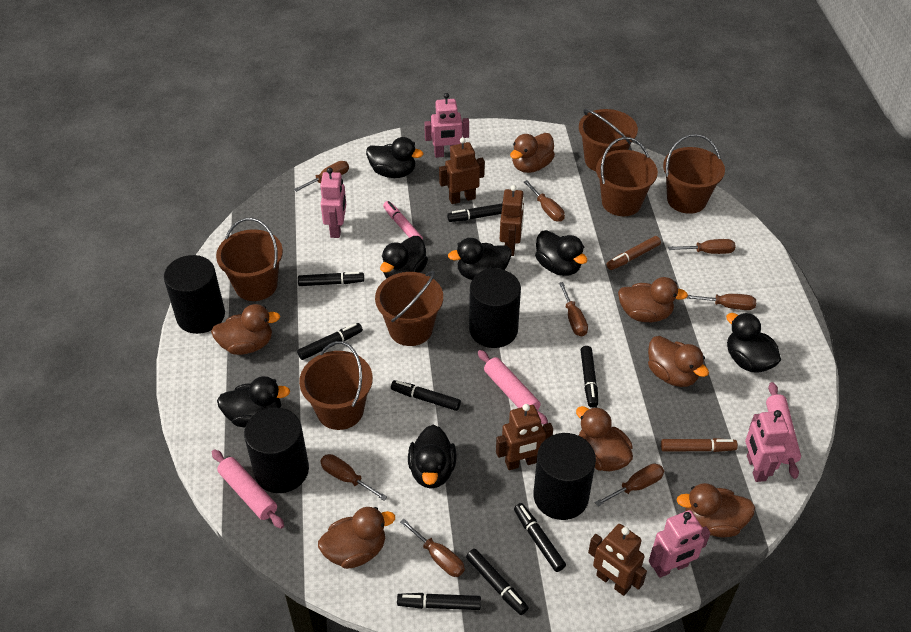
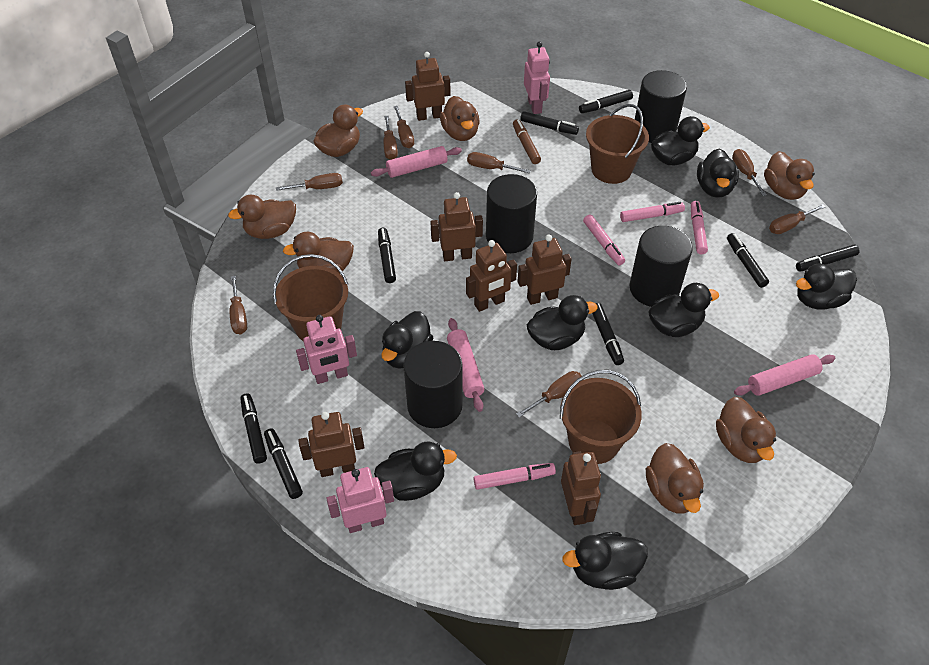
black duck: [217,376,290,428] [366,137,423,178] [380,236,428,278] [408,425,457,489] [448,238,511,280] [535,230,587,276] [726,313,781,373] = 7 -> [374,442,457,501] [381,311,433,369] [527,295,598,350] [562,532,648,590] [648,283,719,337] [651,116,710,165] [697,149,739,198] [796,264,857,309] = 8
brown bucket: [216,218,283,301] [299,341,373,430] [375,271,443,346] [579,109,638,171] [596,137,658,216] [663,134,725,214] = 6 -> [273,254,348,341] [560,370,642,464] [586,104,649,184] = 3
brown marker: [607,236,661,270] [661,438,738,452] = 2 -> [513,119,541,164] = 1
brown robot: [439,138,485,204] [496,404,553,470] [500,185,524,256] [588,524,647,596] = 4 -> [298,412,365,477] [405,52,451,121] [431,192,483,261] [466,240,517,312] [518,235,572,305] [561,451,601,525] = 6
pink marker: [383,201,423,240] = 1 -> [474,463,556,490] [583,215,625,266] [620,202,685,222] [691,201,708,254] = 4
pink robot: [320,168,346,238] [424,93,469,158] [649,510,710,578] [745,410,789,482] = 4 -> [296,315,357,384] [326,467,394,533] [524,41,550,114] = 3

